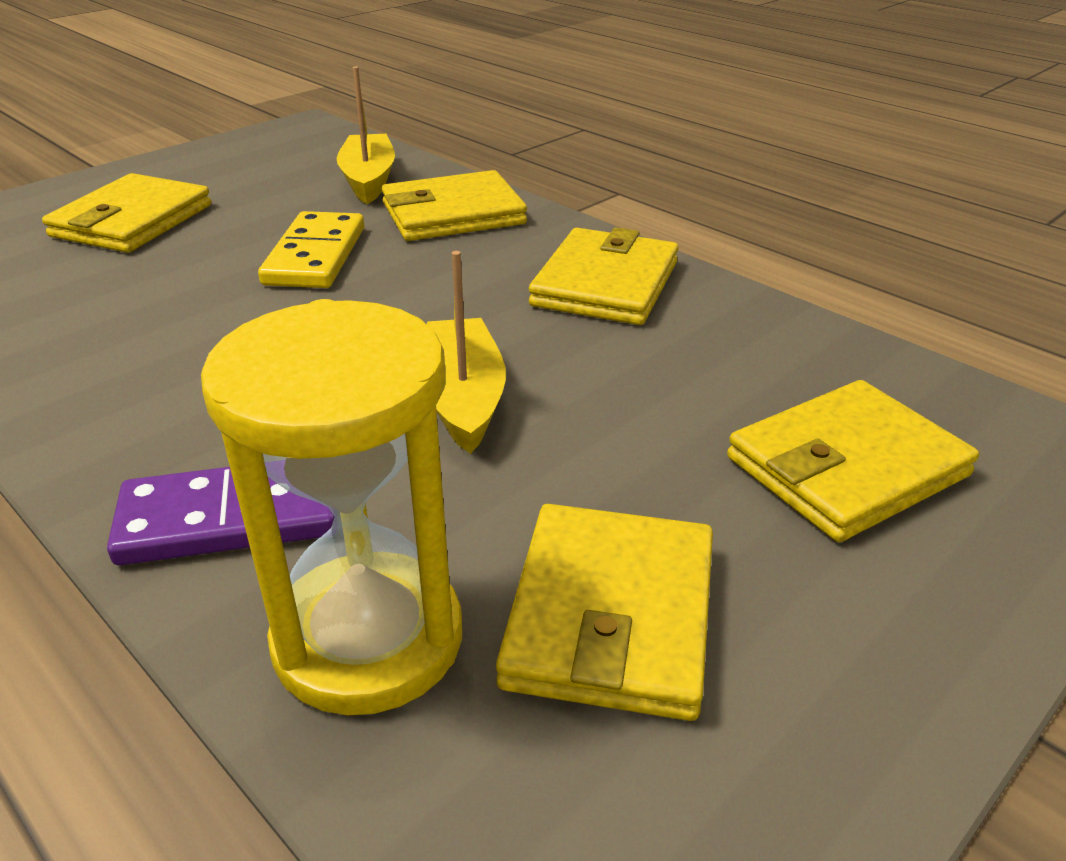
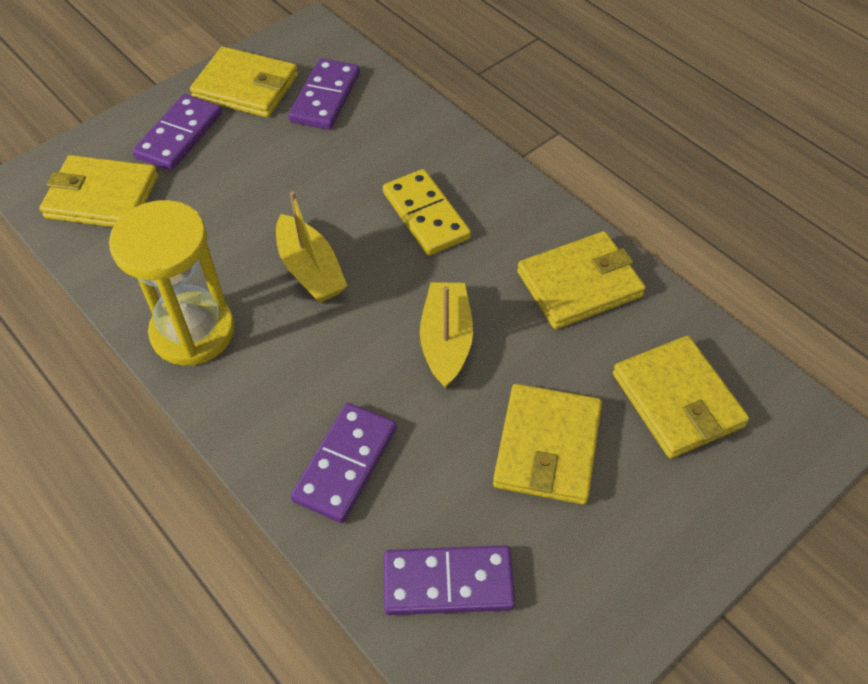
purple domino: [107,467,335,565] = 1 -> [132,94,222,171] [288,58,360,130] [290,403,397,523] [384,545,515,615] = 4

